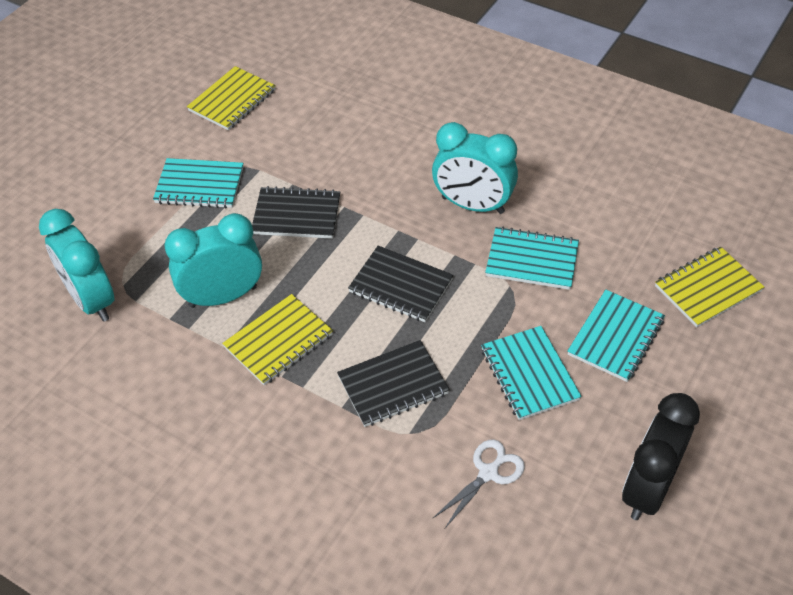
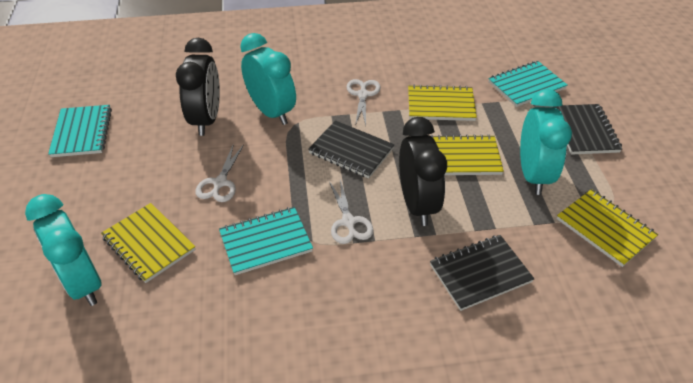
black clock: [622,393,700,520] = 1 -> [176,38,220,136] [399,117,447,226] = 2
turquoise notebook: [153,158,243,208] [481,326,582,420] [485,226,579,290] [567,289,665,382] = 4 -> [48,105,112,157] [219,207,313,275] [488,61,567,107] = 3
white scissors: [432,439,525,528] = 1 -> [195,143,244,202] [329,179,373,244] [346,79,381,126] = 3
yellow notebook: [187,66,276,130] [222,294,333,385] [655,247,764,328] = 3 -> [101,203,195,283] [408,85,477,121] [431,134,504,175] [557,189,658,267] = 4

